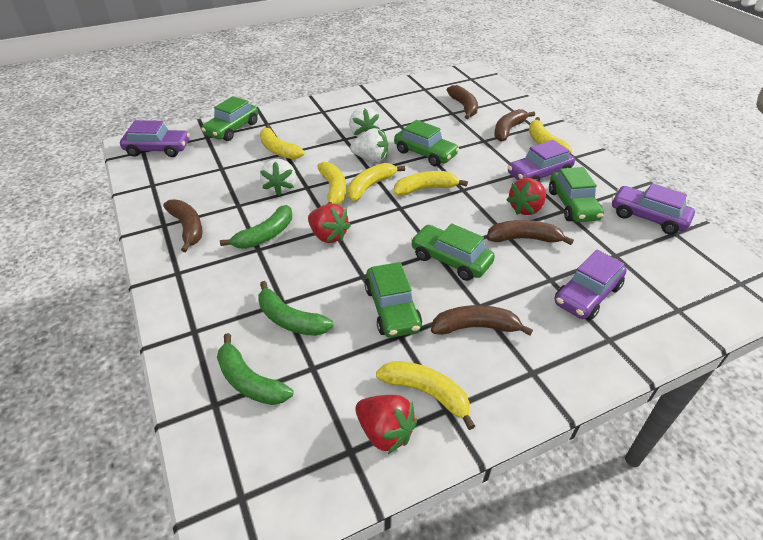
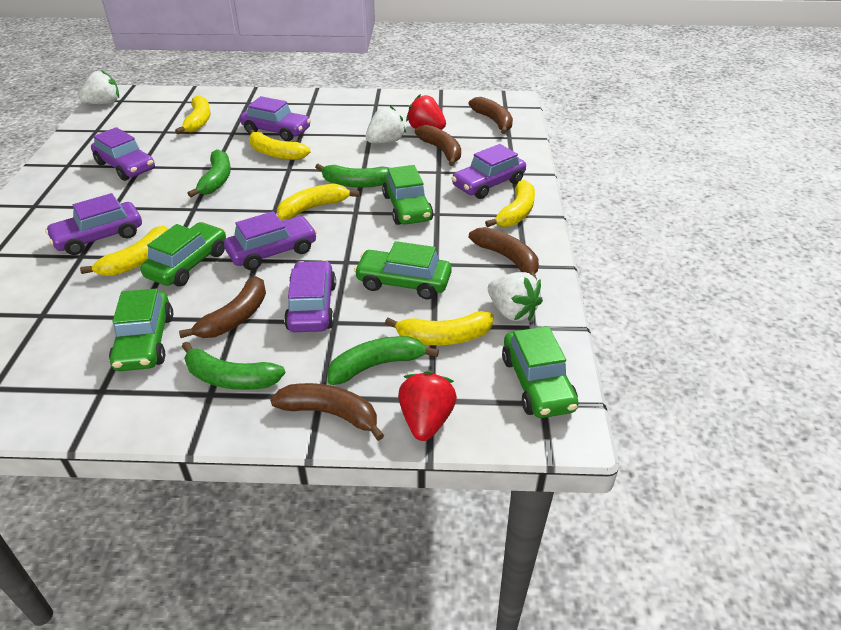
green banana: [217,333,293,405] [220,205,292,249] [258,281,333,336] = 3 -> [182,342,285,390] [187,149,231,197] [315,164,389,187] [327,336,439,385] = 4
purple car: [120,120,190,157] [508,140,575,182] [555,250,627,320] [612,183,695,235] = 4 -> [45,193,142,255] [91,127,155,181] [224,211,317,270] [240,96,311,141] [284,260,336,332] [451,144,526,199] = 6
red strawberry: [308,204,351,243] [355,395,417,454] [507,178,546,215] = 3 -> [398,371,457,441] [406,94,446,130] = 2

